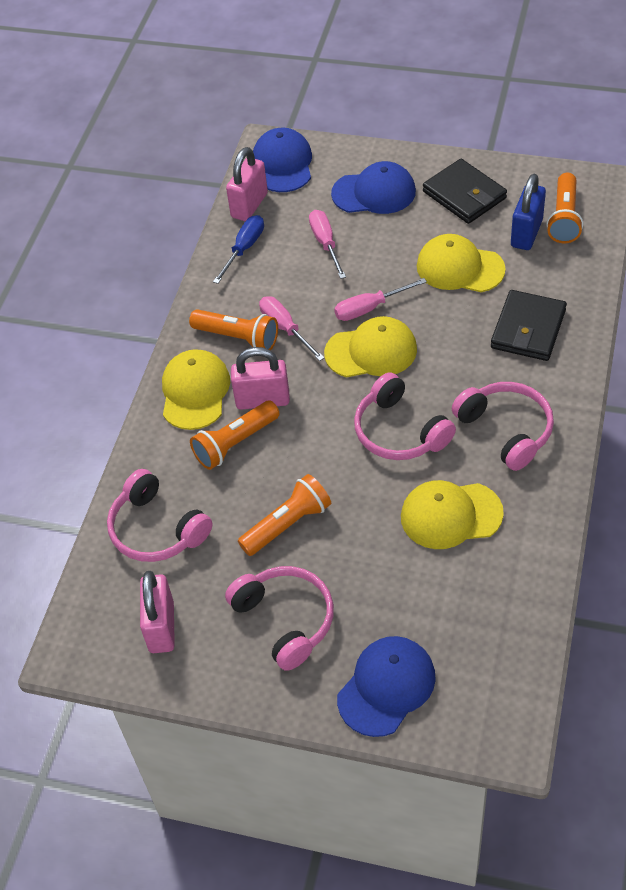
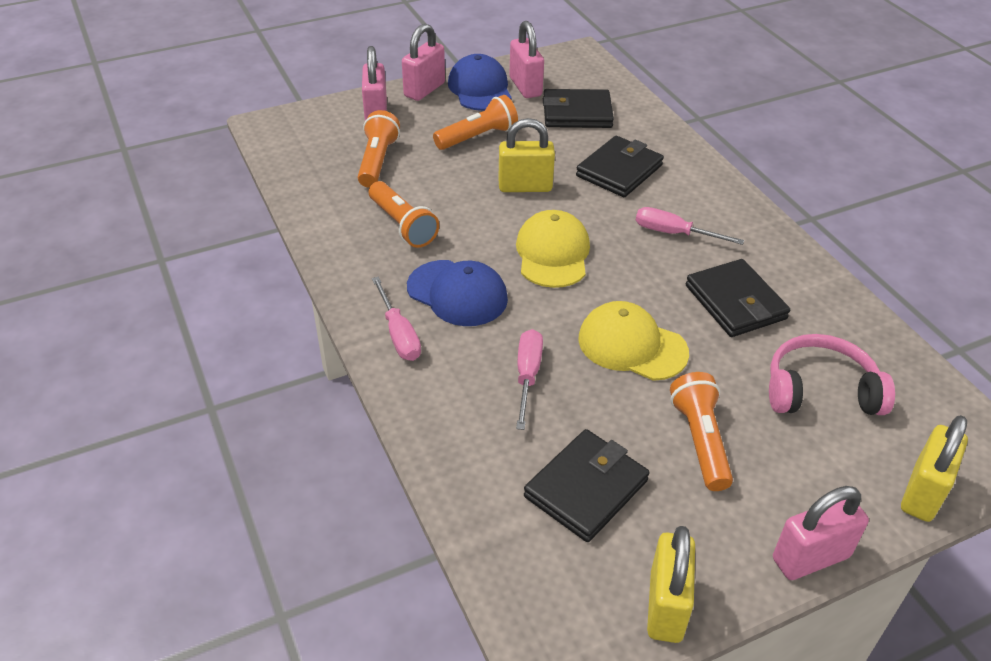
black wallet: [423,159,507,224] [491,290,567,361] = 2 -> [524,429,650,542] [543,89,614,128] [576,136,664,197] [686,259,790,337] = 4
blue cap: [253,128,312,192] [331,161,416,214] [337,636,436,737] = 3 -> [407,260,508,326] [448,54,512,111] = 2
blue padlock: [511,174,546,250] = 1 -> none = 0
blue screwdriver: [213,215,264,284] = 1 -> none = 0
pink headphones: [107,469,213,562] [225,566,334,671] [354,372,456,460] [452,382,554,471] = 4 -> [769,334,895,415] = 1
pink padlock: [140,571,175,653] [226,147,268,221] [231,347,290,410] = 3 -> [362,46,387,121] [402,24,445,101] [510,21,544,98] [773,486,869,580] = 4
yellow cap: [162,349,230,430] [324,316,417,378] [401,480,504,549] [417,234,506,292] = 4 -> [516,210,590,288] [578,301,689,381] = 2
yellow padlock: none = 0 -> [498,118,555,192] [647,526,695,643] [901,415,968,522] = 3

